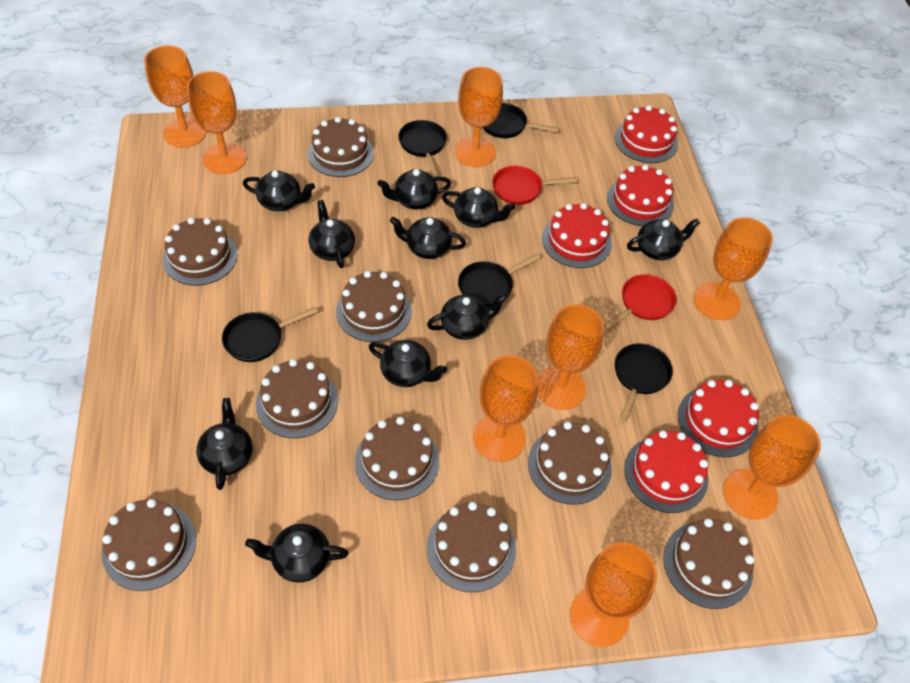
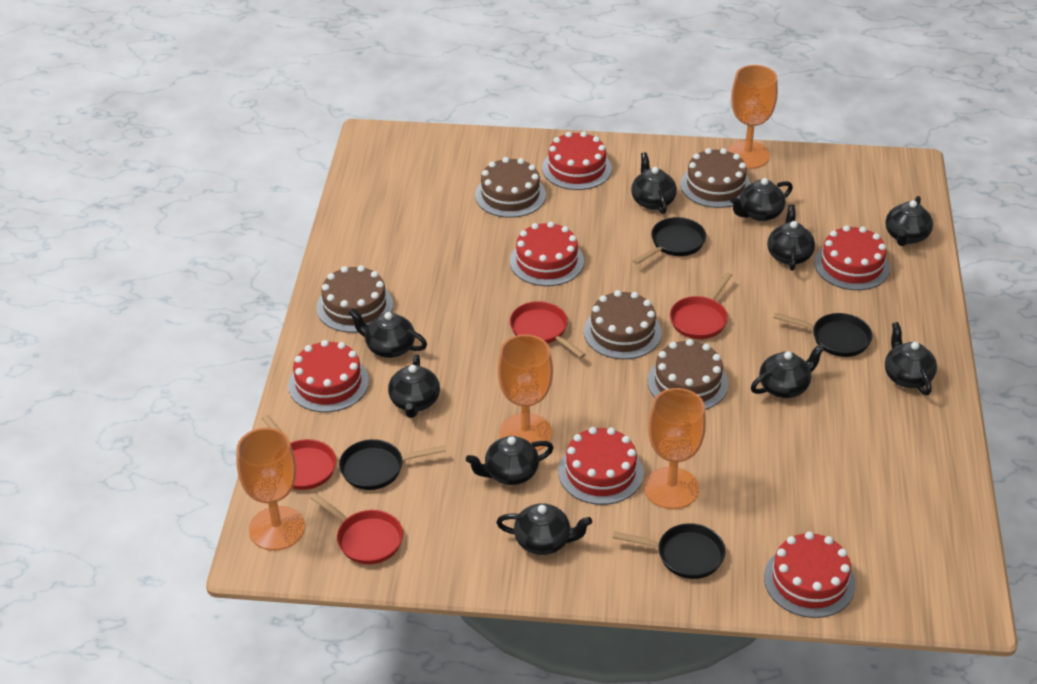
black pan: [222,307,318,362] [398,120,447,176] [458,253,541,307] [483,103,559,138] [615,343,673,422] = 5 -> [339,439,446,490] [613,523,725,579] [633,217,706,265] [774,313,872,357] = 4
brown cake: [102,499,196,591] [163,218,238,286] [256,359,338,438] [308,117,374,177] [336,271,412,342] [355,417,439,500] [427,502,516,592] [528,422,612,505] [663,518,754,609] = 9 -> [316,265,393,333] [475,157,546,218] [584,290,662,359] [647,339,728,410] [680,148,751,208] = 5
orange goblet: [144,45,206,148] [187,71,247,174] [455,67,503,167] [474,355,538,462] [537,304,604,410] [570,543,657,647] [694,217,773,320] [723,415,821,520] = 8 -> [236,428,305,551] [498,334,553,451] [644,388,706,509] [727,65,778,169] = 4
red cake: [542,203,612,268] [607,164,674,226] [615,105,678,163] [624,430,708,513] [678,380,759,457] = 5 -> [288,340,369,412] [510,221,584,286] [542,131,612,190] [558,427,643,505] [764,531,856,618] [814,225,890,290] = 6
red pan: [492,166,577,205] [604,274,677,330] = 2 -> [262,415,336,490] [310,493,403,564] [510,301,586,358] [670,272,732,339] = 4

